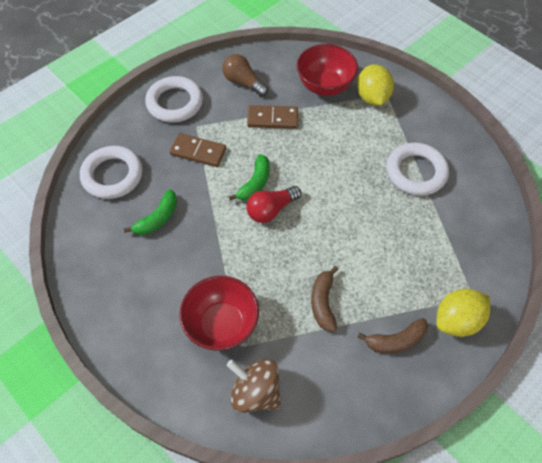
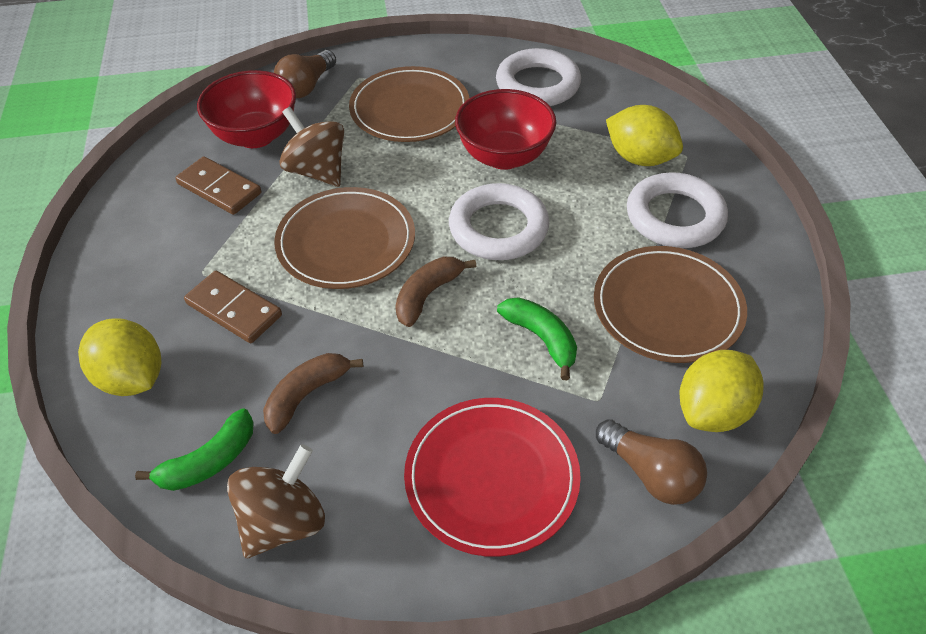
brown light bulb: [222,54,268,97] = 1 -> [274,50,336,98] [596,419,707,505] = 2
brown plate: none = 0 -> [274,187,415,289] [349,66,469,142] [594,246,747,363] = 3
brown spinning top: [227,359,281,413] = 1 -> [227,444,325,558] [279,107,344,187] = 2
red light bulb: [246,186,301,223] = 1 -> none = 0
red plate: none = 0 -> [404,398,581,557] = 1
yellow lemon: [357,64,394,106] [437,289,490,337] = 2 -> [78,318,161,396] [606,105,683,166] [679,350,764,432] = 3

